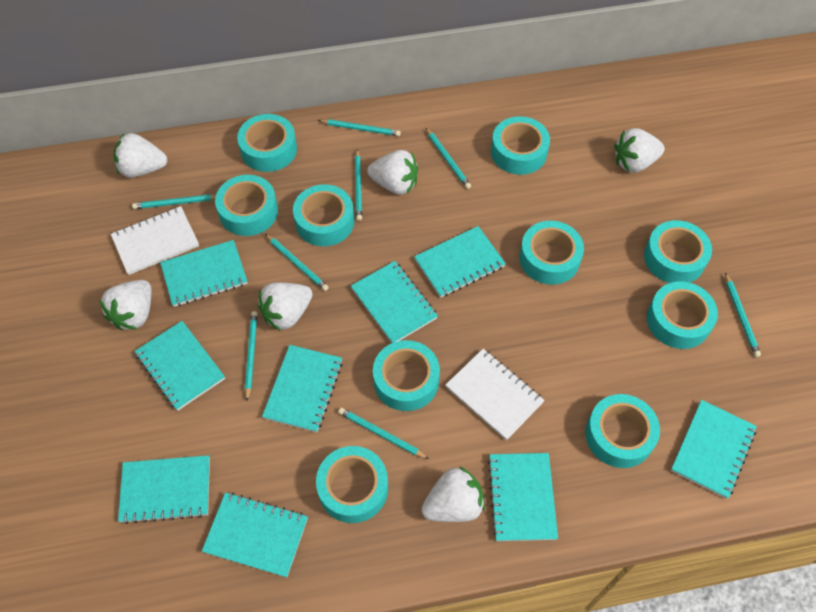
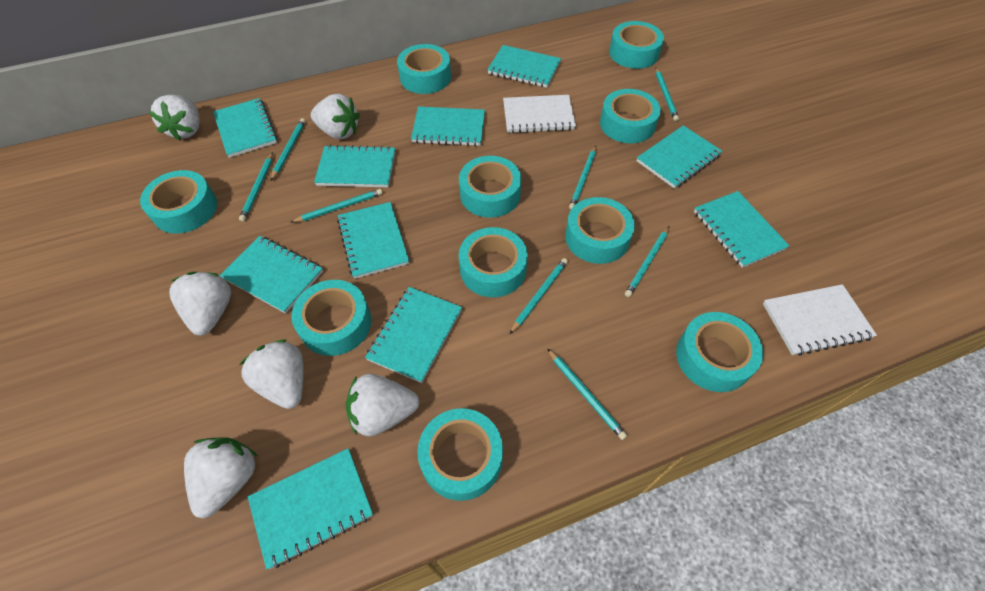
turquoise notebook: [118,455,210,524] [134,321,225,411] [160,240,248,307] [202,492,308,577] [262,345,343,432] [351,261,438,343] [414,226,506,298] [487,453,558,541] [671,400,757,499] = 9 -> [213,98,277,158] [220,236,323,314] [248,448,373,569] [314,145,395,187] [337,202,409,279] [365,287,462,383] [411,107,485,146] [487,45,561,88] [637,125,722,189] [694,191,790,268] = 10

